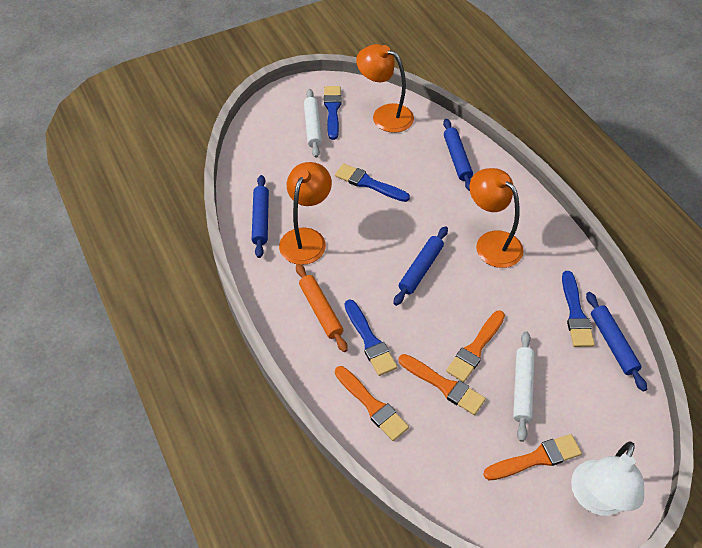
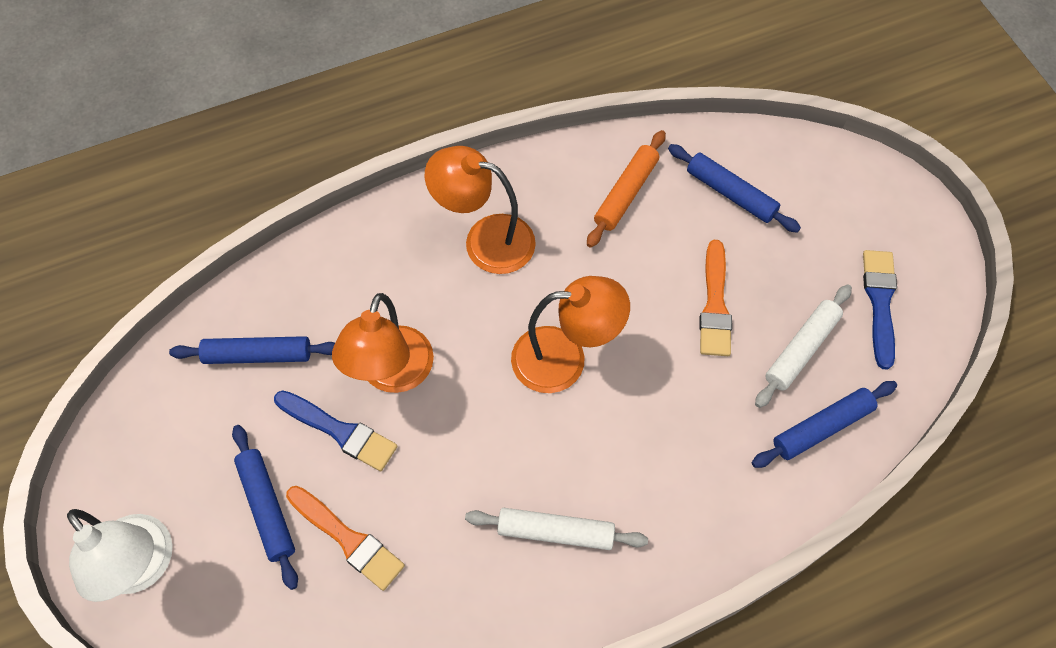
blue brush: [324,86,342,140] [335,163,410,202] [345,299,397,376] [562,271,595,347] = 4 -> [274,390,398,471] [863,250,897,370] = 2
orange brush: [335,366,409,441] [399,354,486,415] [446,311,505,382] [483,434,582,480] = 4 -> [286,486,405,591] [699,240,732,356] = 2

